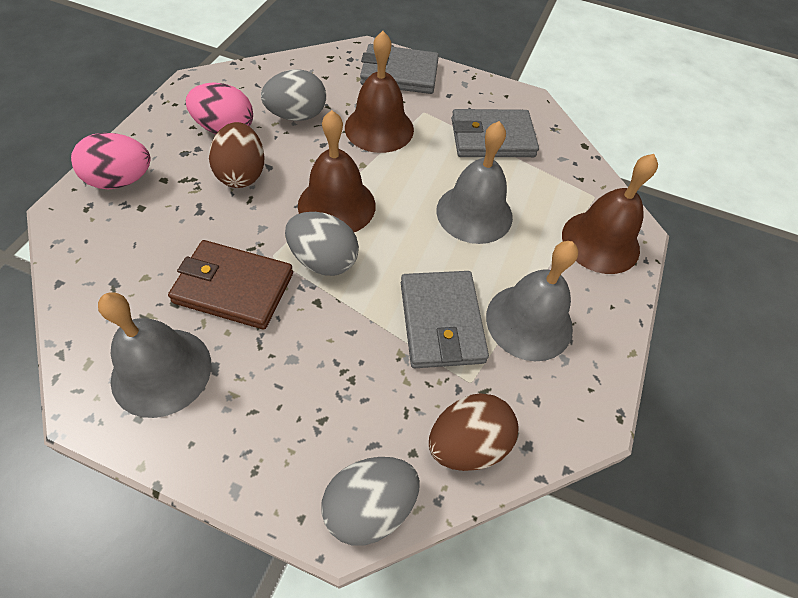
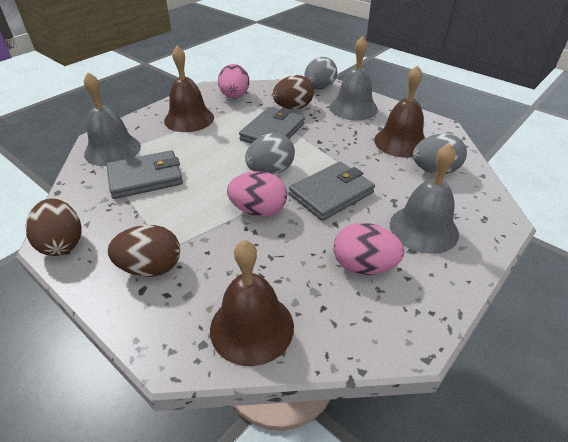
brown egg: [209,122,265,188] [429,393,518,471] = 2 -> [25,199,81,256] [108,225,180,277] [273,75,314,109] = 3
brown wallet: [168,240,293,330] = 1 -> none = 0
pink egg: [71,133,151,189] [186,82,253,134] = 2 -> [218,64,249,98] [227,171,287,217] [334,223,404,275] = 3

